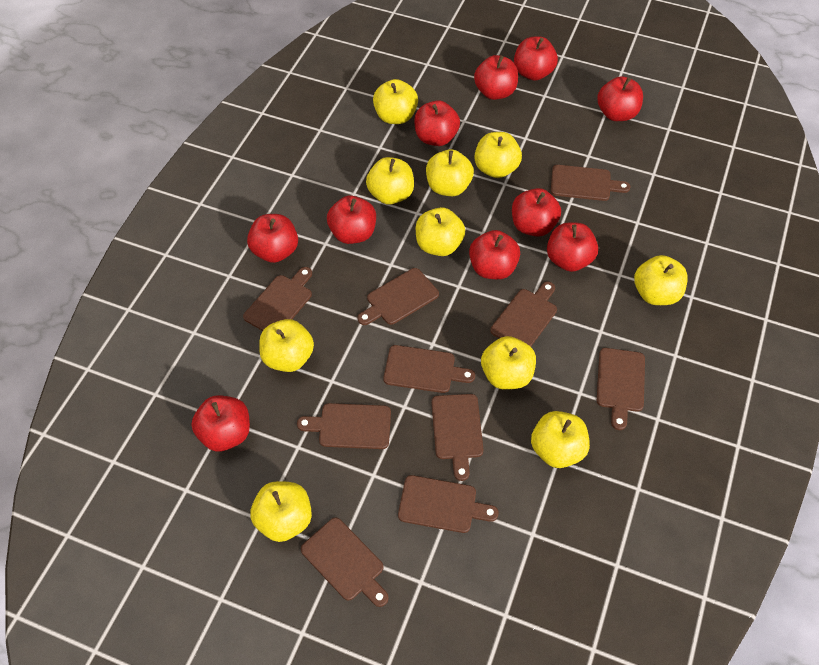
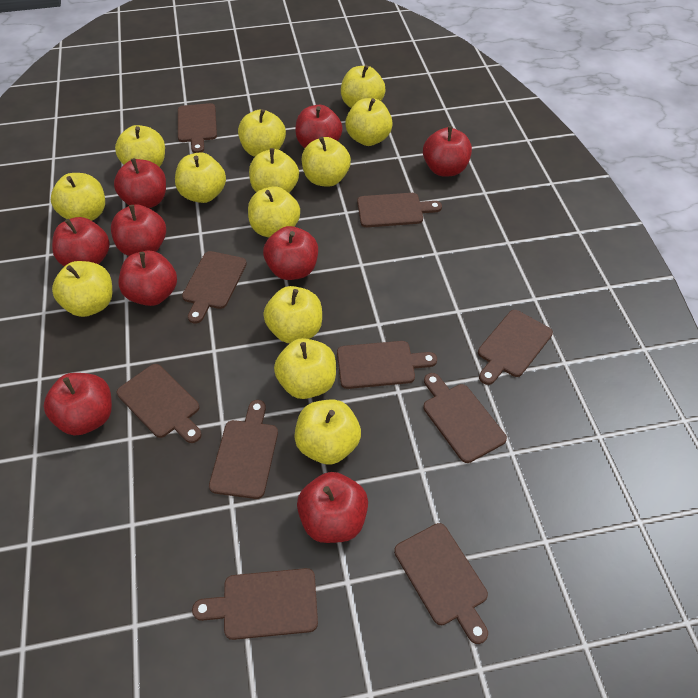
red apple: [191,395,250,452] [247,214,298,263] [327,196,376,244] [414,100,460,146] [469,230,520,279] [474,55,518,100] [512,188,561,237] [514,36,558,81] [547,222,598,272] [597,76,643,121] = 10 -> [44,373,112,436] [52,217,110,266] [111,204,166,256] [114,158,166,208] [119,251,177,306] [263,226,318,280] [295,105,343,148] [297,472,368,543] [423,126,472,176] = 9
yellow apple: [250,481,312,542] [259,319,314,372] [366,157,414,205] [373,79,418,124] [416,207,465,256] [426,149,474,196] [474,132,522,178] [481,336,536,390] [531,411,590,468] [634,255,688,305] = 10 -> [51,173,105,221] [52,261,112,317] [115,125,165,167] [175,152,226,203] [238,109,286,157] [248,186,300,237] [249,148,299,193] [263,286,322,343] [274,338,336,399] [294,400,361,465] [302,137,351,187] [341,65,385,108] [345,98,393,146] = 13

